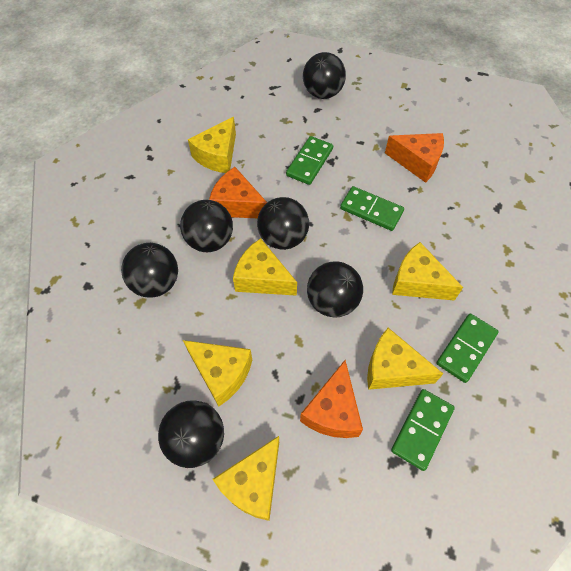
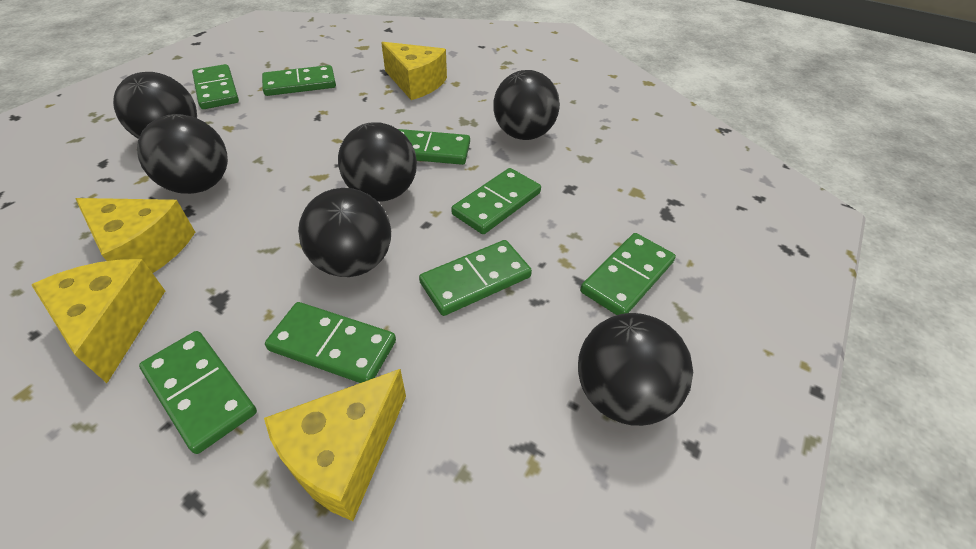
green domino: [286,136,333,185] [340,186,404,231] [391,389,455,471] [436,313,499,383] = 4 -> [139,331,257,454] [192,64,239,109] [262,65,336,96] [265,302,396,383] [399,129,470,165] [419,240,532,316] [451,168,541,234] [580,233,676,315] = 8
orange cheese: [209,167,267,218] [300,360,363,438] [385,133,444,183] = 3 -> none = 0
yellow cheese: [183,340,252,407] [188,117,236,173] [213,436,279,521] [233,238,297,296] [367,328,443,390] [392,242,463,301] = 6 -> [32,259,165,383] [75,198,195,273] [264,369,406,521] [381,42,447,100] = 4

